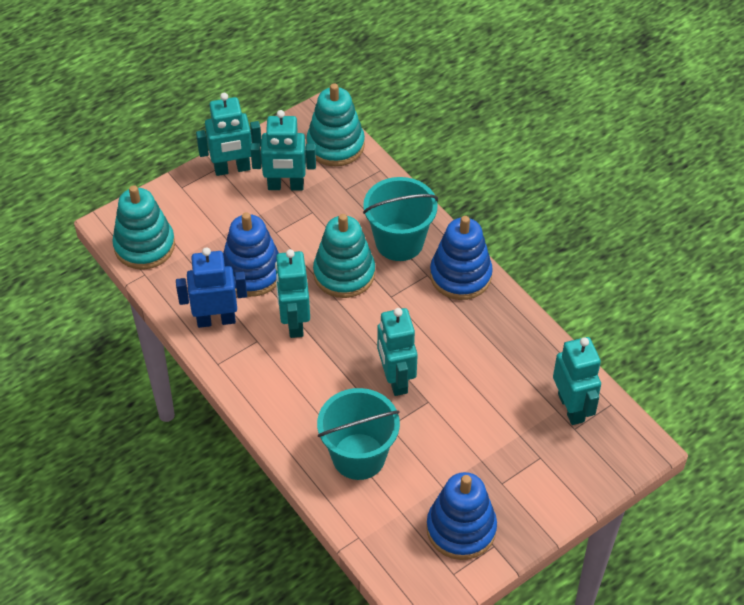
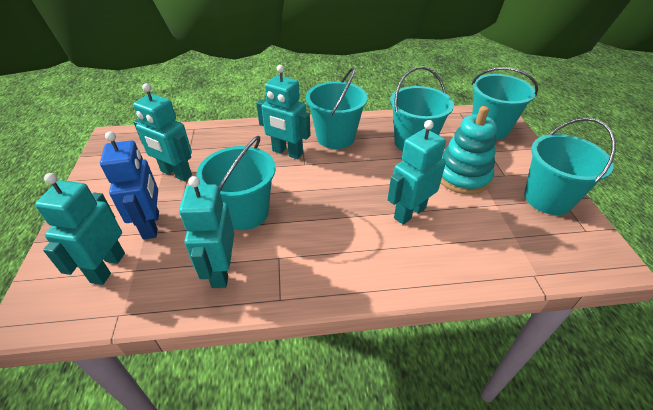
blue stacking toy: [223,212,279,297] [426,472,497,560] [430,216,493,300] = 3 -> none = 0
turquoise bucket: [317,388,400,480] [363,177,438,261] = 2 -> [196,136,275,230] [306,67,368,149] [390,66,454,151] [472,67,538,140] [524,117,616,215] = 5
turquoise stacking toy: [112,185,175,269] [307,83,365,166] [313,214,375,298] = 3 -> [441,106,497,195] = 1

